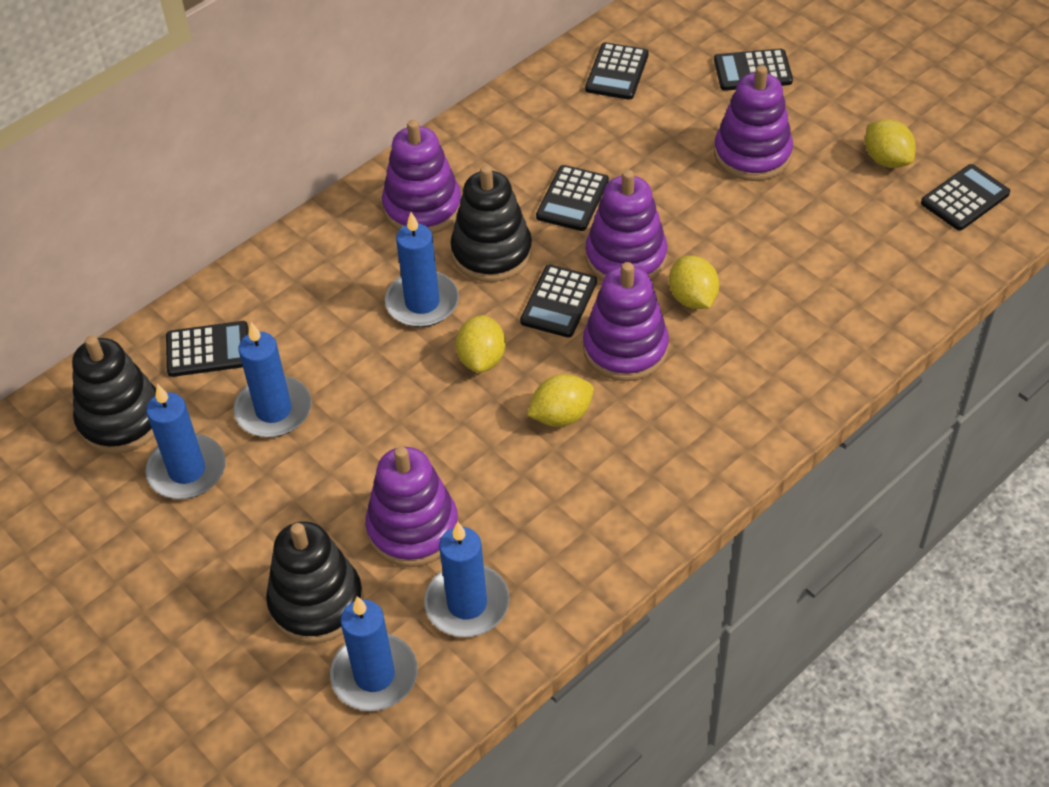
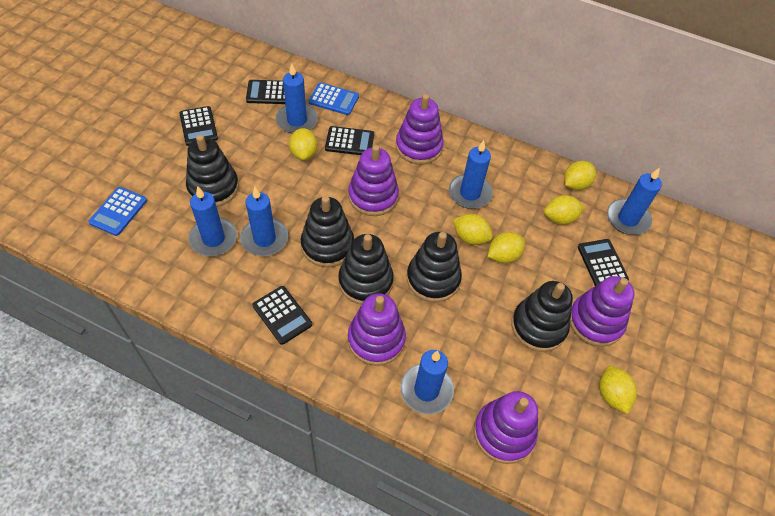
black calculator: [166,321,249,377] [520,265,597,338] [536,165,609,231] [585,42,649,100] [714,49,793,91] [921,164,1010,231] = 6 -> [179,106,218,146] [246,80,285,104] [252,286,312,345] [325,126,374,155] [578,239,629,286] = 5
black stacking toy: [72,335,156,454] [266,521,364,643] [450,165,532,282] = 3 -> [186,135,239,207] [301,196,354,267] [338,234,394,305] [407,232,462,302] [511,281,573,352] = 5
blue calculator: none = 0 -> [88,187,147,236] [309,83,359,115] = 2
blue candle: [145,384,226,499] [234,322,311,437] [330,596,418,711] [385,212,459,327] [424,521,510,637] = 5 -> [188,186,237,256] [240,187,288,256] [276,64,318,134] [400,350,454,414] [449,140,493,209] [607,168,662,235] = 6
yellow lemon: [456,315,506,373] [527,374,594,427] [669,256,719,309] [865,119,916,168] = 4 -> [289,128,317,160] [453,214,493,245] [488,232,525,264] [544,195,585,225] [564,161,596,190] [599,366,637,414] = 6

